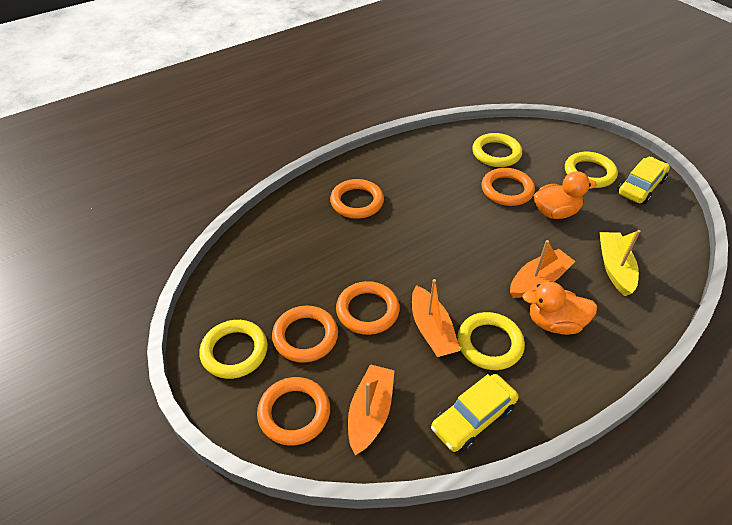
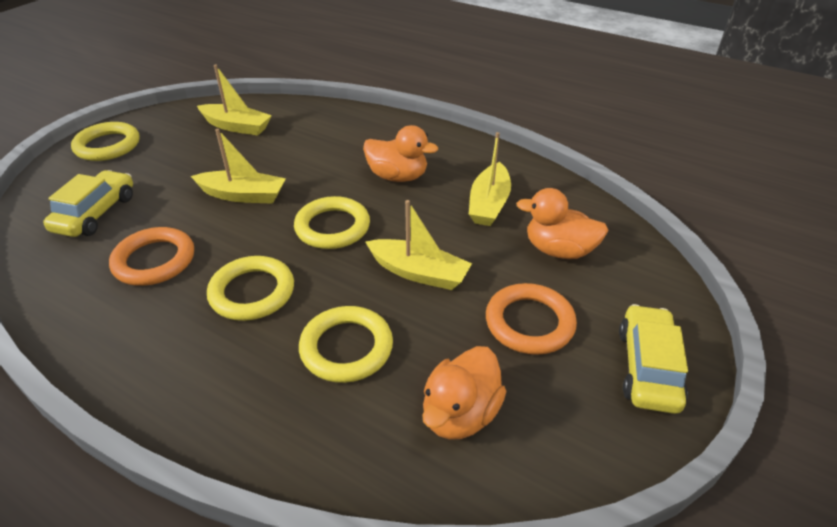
orange boat: [348,364,395,455] [412,279,460,357] [510,240,575,298] = 3 -> none = 0
orange duck: [522,281,597,335] [534,171,597,219] = 2 -> [363,125,438,182] [422,346,506,440] [516,188,609,259] = 3
orange ring: [257,377,330,446] [272,306,338,363] [330,179,384,219] [336,281,400,335] [482,168,535,206] = 5 -> [109,227,194,286] [486,283,577,355] = 2
yellow boat: [599,230,641,296] = 1 -> [191,129,286,204] [197,65,272,135] [366,200,472,290] [469,132,511,226] = 4

